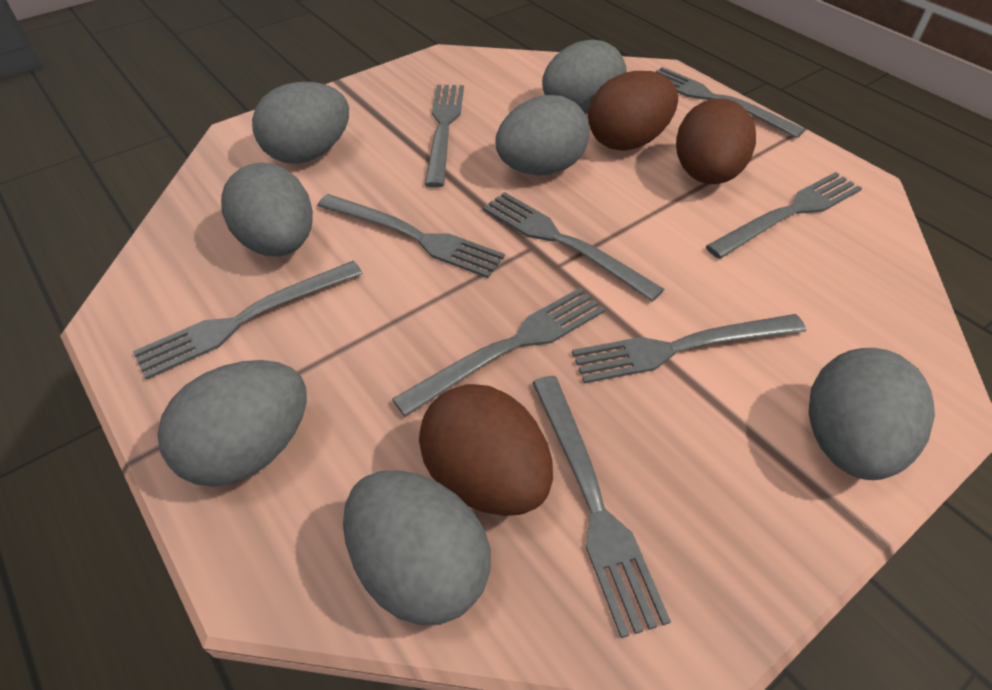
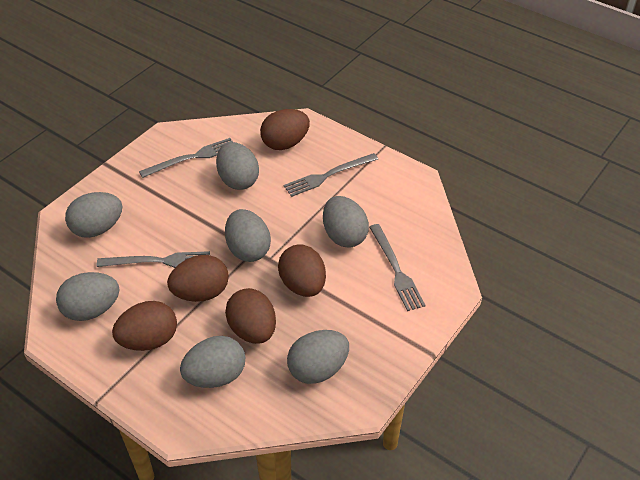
brown egg: [419,384,553,516] [588,71,678,151] [676,98,756,184] = 3 -> [112,301,177,351] [167,255,229,302] [225,288,276,344] [260,109,310,150] [278,244,326,297] = 5
grey fork: [133,261,363,380] [317,194,505,278] [392,287,605,417] [425,85,464,188] [483,192,664,302] [532,376,671,638] [572,314,806,384] [656,67,805,138] [706,172,862,259] = 9 -> [96,251,210,268] [139,138,233,178] [284,153,378,197] [369,224,425,311] = 4

